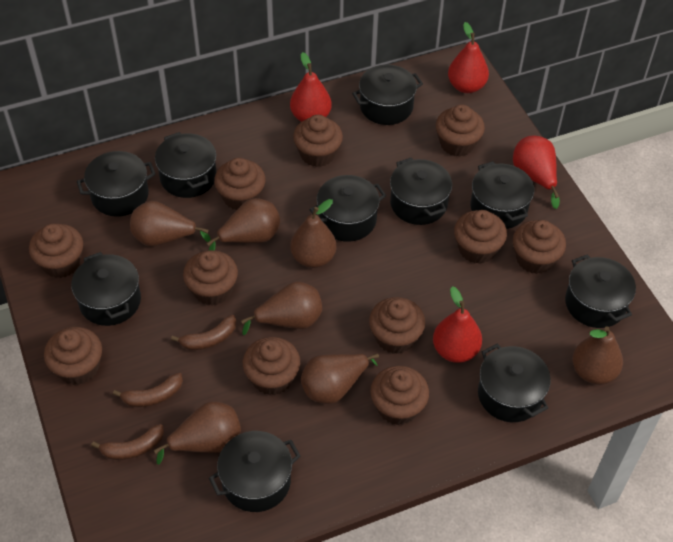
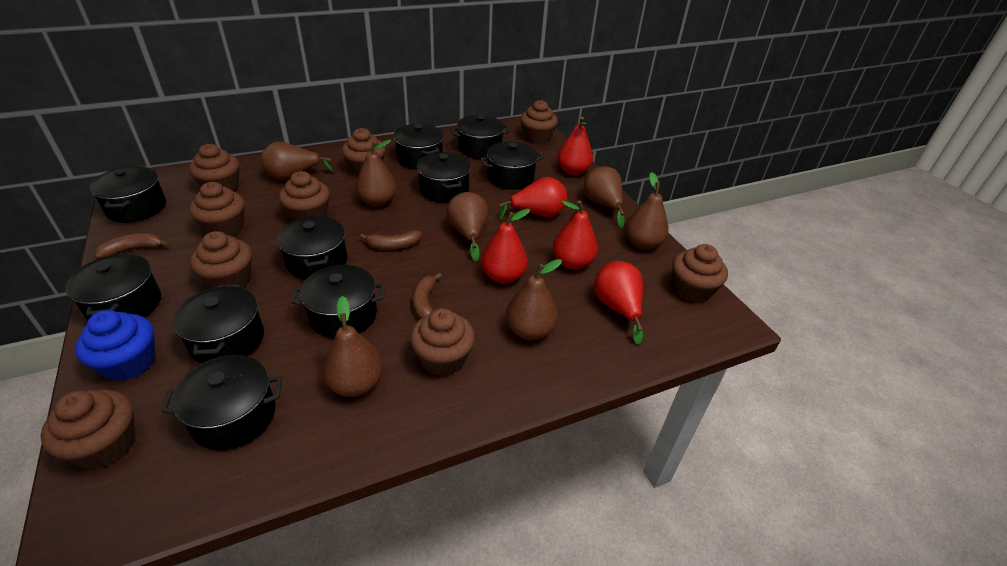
blue cupcake: none = 0 -> [75,310,155,381] = 1
brown cupcake: [29,224,83,278] [44,327,102,385] [183,250,238,305] [214,158,266,210] [243,337,300,395] [293,115,343,167] [369,297,425,354] [370,366,429,425] [436,105,485,157] [454,210,507,264] [513,220,566,274] = 11 -> [40,389,136,469] [189,144,239,191] [189,182,245,236] [190,231,252,288] [279,171,330,221] [342,128,385,176] [410,308,475,376] [520,100,558,144] [672,244,728,303] = 9
red pear: [290,52,332,122] [433,286,482,363] [448,22,489,93] [513,135,560,209] = 4 -> [481,209,530,284] [499,177,567,220] [553,200,598,270] [557,117,593,176] [594,261,643,345] = 5

